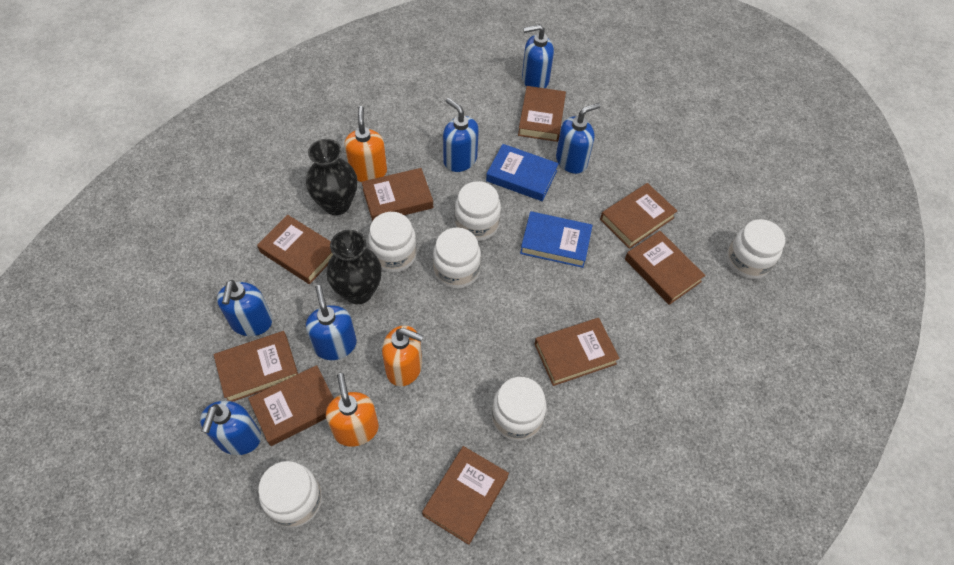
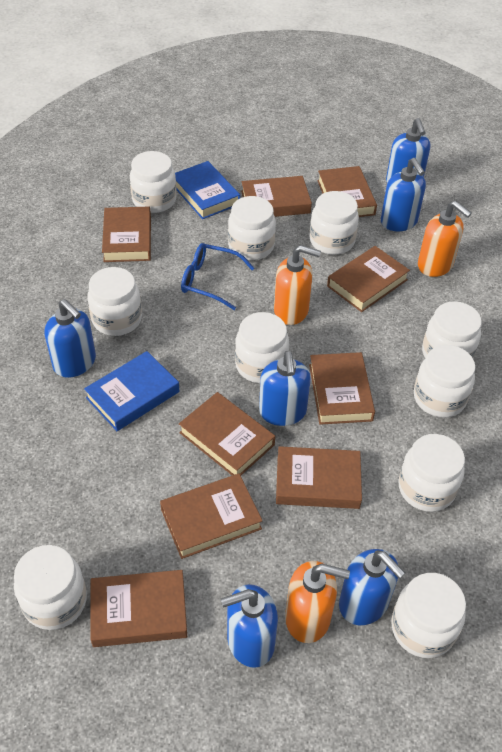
black vase: [306,139,358,215] [326,230,382,304] = 2 -> none = 0
blue glasses: none = 0 -> [181,243,254,310] = 1
white jar: [258,461,322,528] [368,212,417,273] [433,228,481,289] [455,181,501,241] [492,377,547,441] [727,219,785,279] = 6 -> [14,545,87,630] [87,267,142,336] [130,151,177,213] [228,196,276,260] [235,312,289,383] [309,191,359,255] [391,573,466,658] [398,434,465,512] [414,345,475,418] [422,301,482,359] = 10

